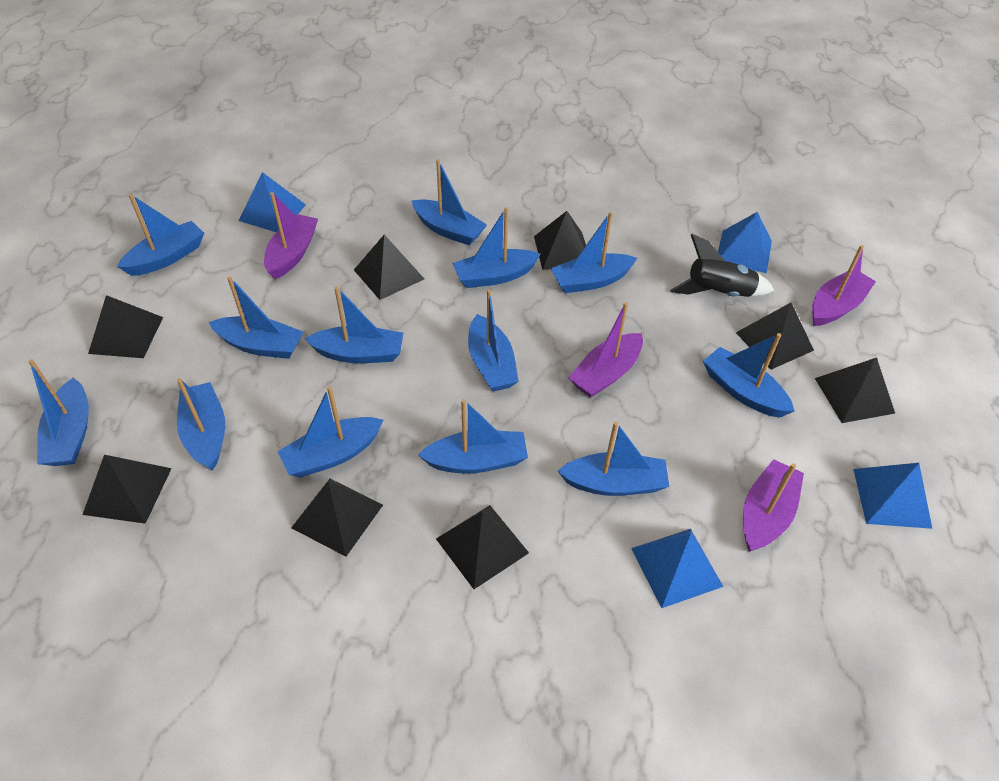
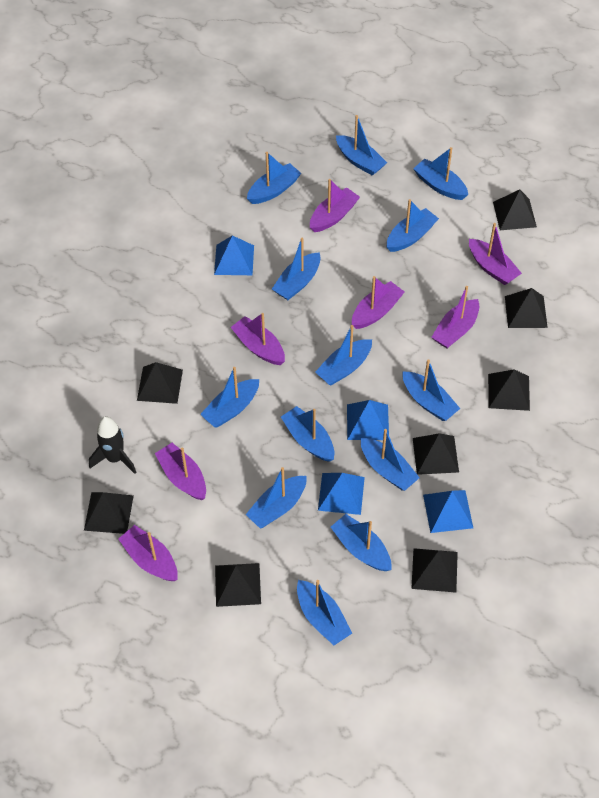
purple boat: [264,192,318,279] [569,302,643,398] [743,459,804,552] [812,245,876,326] = 4 -> [119,525,178,581] [155,443,206,500] [231,313,285,365] [310,179,360,232] [352,276,405,329] [431,286,479,348] [469,223,522,285] = 7

